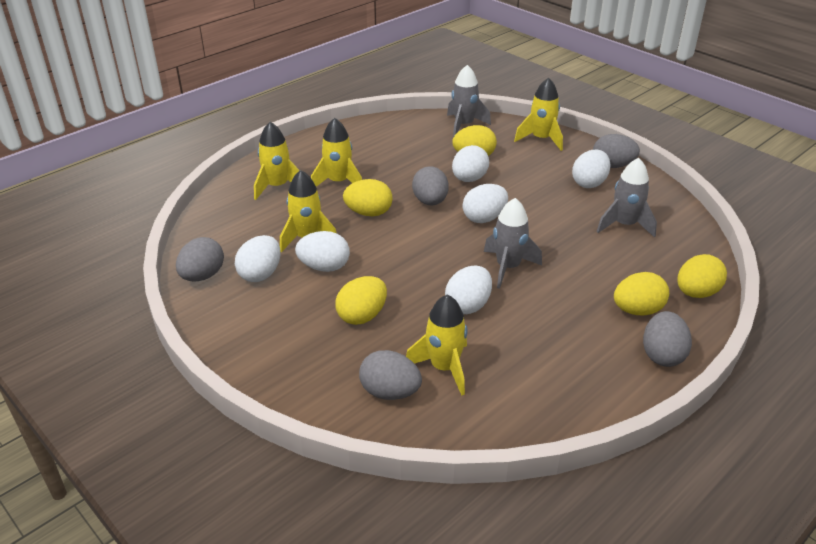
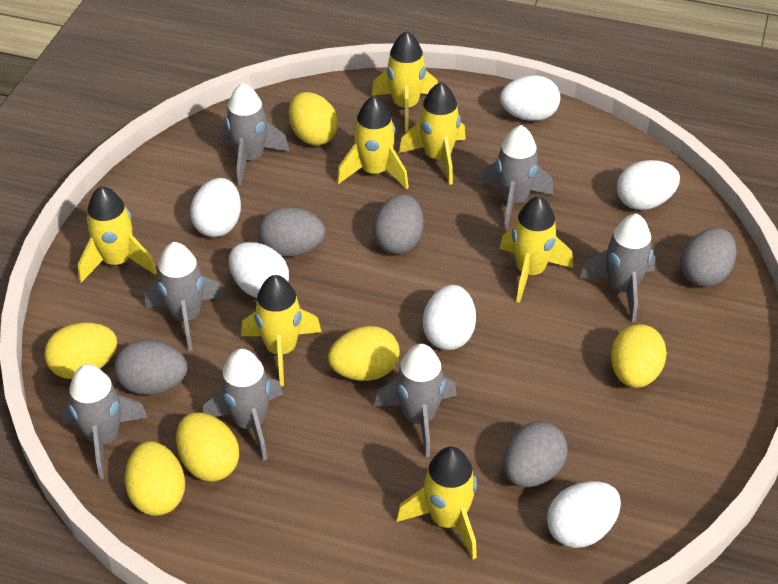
grey rocket: [447,65,491,138] [484,198,542,289] [597,158,657,238] = 3 -> [61,364,148,479] [145,242,224,352] [203,349,283,461] [222,83,290,186] [374,344,457,458] [482,125,553,230] [579,213,656,322] = 7
yellow egg: [335,276,387,325] [343,179,393,216] [452,125,497,156] [614,272,669,315] [677,254,727,298] = 5 -> [44,323,117,379] [125,442,185,516] [176,413,239,481] [289,92,338,145] [328,326,400,381] [611,324,667,388] = 6
yellow rocket: [254,122,300,200] [280,170,337,252] [311,118,362,187] [406,294,467,396] [514,77,563,151] = 5 -> [78,186,157,283] [241,275,321,386] [337,96,409,189] [372,31,438,132] [396,447,477,560] [399,82,466,185] [499,196,573,303] = 7

